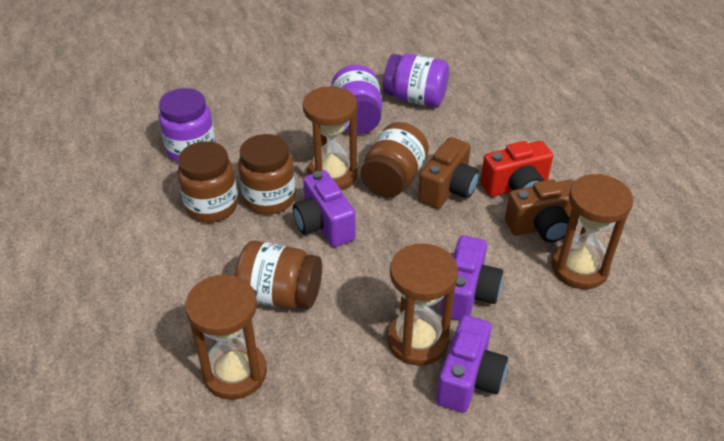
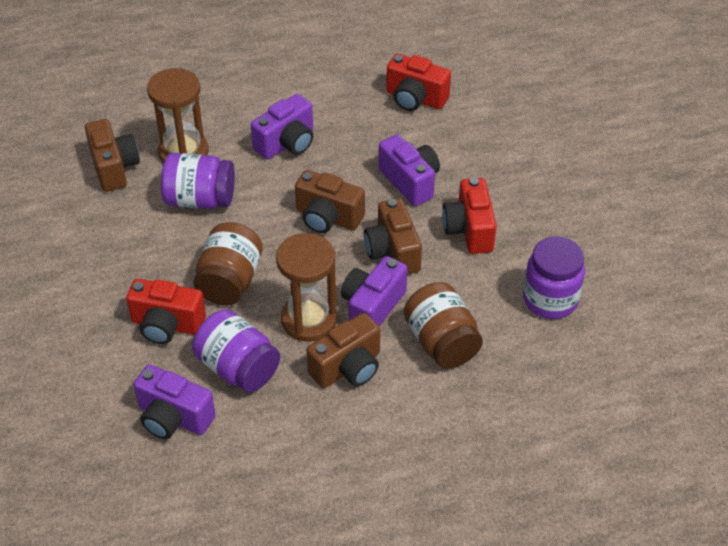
brown camera: [418,137,480,209] [505,179,574,243] = 2 -> [85,119,140,192] [295,170,365,233] [306,313,380,388] [364,198,422,275] = 4
brown hourglass: [185,274,267,400] [303,86,358,190] [387,243,458,366] [551,174,633,289] = 4 -> [147,68,209,163] [276,233,337,341] = 2
brown jar: [177,141,238,223] [235,241,322,309] [238,134,296,214] [361,122,429,197] = 4 -> [194,222,263,305] [404,282,483,369] = 2
purple camera: [293,170,355,247] [436,315,508,413] [440,235,503,321] = 3 -> [134,365,216,439] [251,94,313,159] [341,256,407,326] [378,134,440,206] = 4
red camera: [480,141,553,197] = 1 -> [126,279,206,344] [386,54,451,111] [442,178,497,254] = 3

